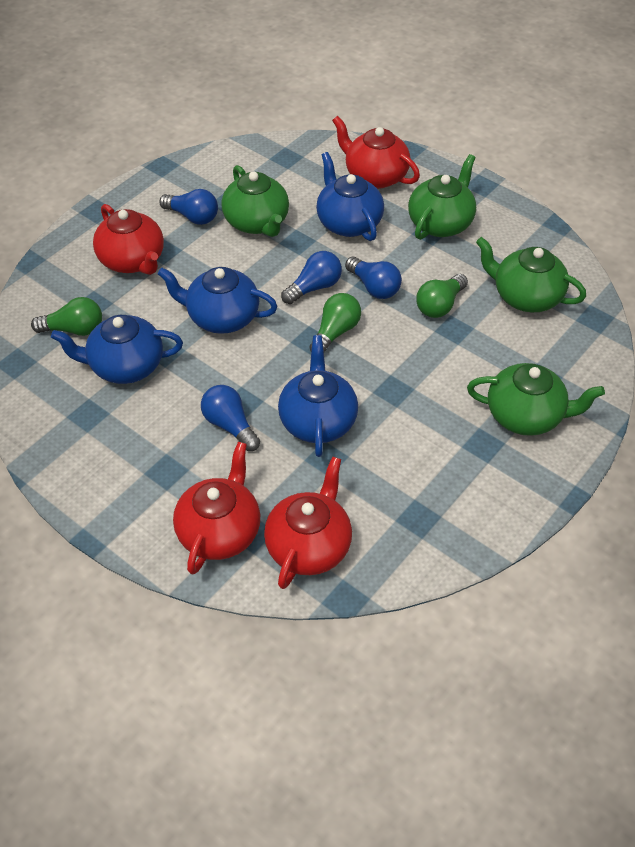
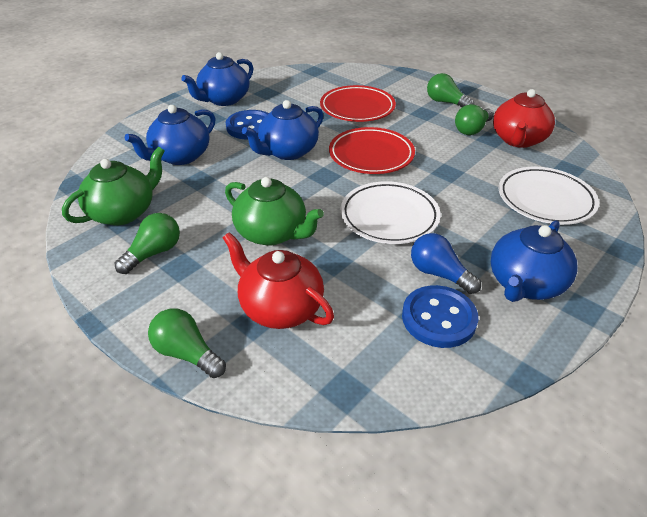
blue button: none = 0 -> [225,110,269,140] [402,285,478,348] = 2
blue light bulb: [159,189,218,225] [201,385,260,451] [281,251,342,304] [345,257,402,299] = 4 -> [411,233,481,294] = 1
green light bulb: [31,297,102,336] [309,293,361,352] [416,274,468,318] = 3 -> [115,213,180,274] [148,308,226,378] [427,73,474,107] [455,104,494,135] = 4
green teapot: [221,165,289,237] [408,154,476,240] [467,363,605,436] [476,237,586,312] = 4 -> [62,147,165,225] [225,177,324,246] = 2
red plate: none = 0 -> [320,85,396,122] [329,127,415,174] = 2
red teapot: [93,204,164,275] [173,442,260,575] [264,457,352,589] [332,116,420,189] = 4 -> [223,232,334,329] [493,89,555,148] = 2
white plate: none = 0 -> [340,181,441,244] [499,167,599,225] = 2

